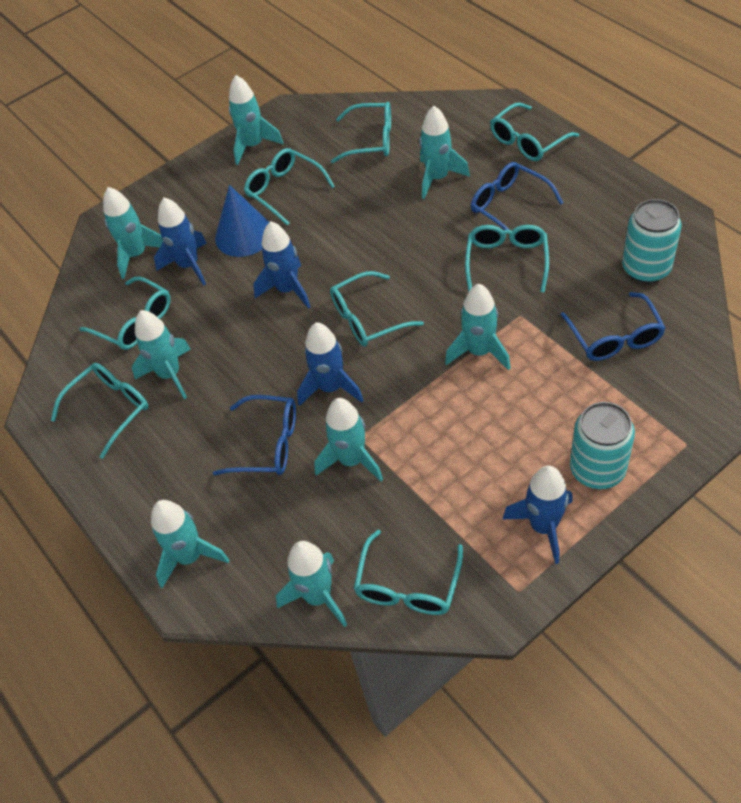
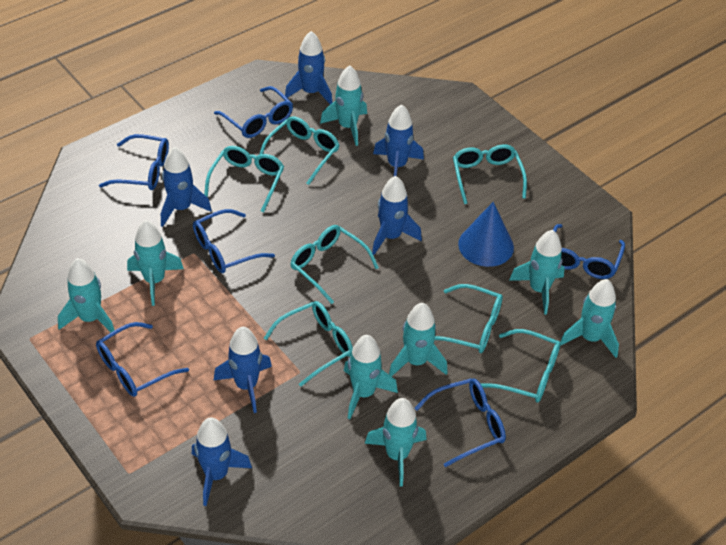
blue glasses: [213,395,296,475] [471,162,564,235] [561,292,666,361] = 3 -> [96,322,189,397] [99,134,169,190] [193,209,275,273] [214,86,293,138] [414,378,506,467] [553,224,625,279] = 6
blue rocket: [154,198,207,285] [253,221,311,309] [297,322,364,406] [503,466,573,564] = 4 -> [161,147,212,227] [192,417,252,506] [214,327,272,413] [285,31,332,105] [372,176,422,255] [373,104,424,176] = 6
turquoise can: [570,402,635,489] [622,199,682,283] = 2 -> none = 0
turquoise glasses: [51,363,149,459] [79,276,171,350] [244,148,335,226] [330,271,424,347] [331,102,391,163] [354,530,463,615] [465,225,549,293] [490,103,579,161] = 8 -> [204,146,284,212] [259,116,339,185] [264,301,353,387] [290,225,379,304] [435,284,503,353] [453,145,527,204] [480,329,561,403] = 7

